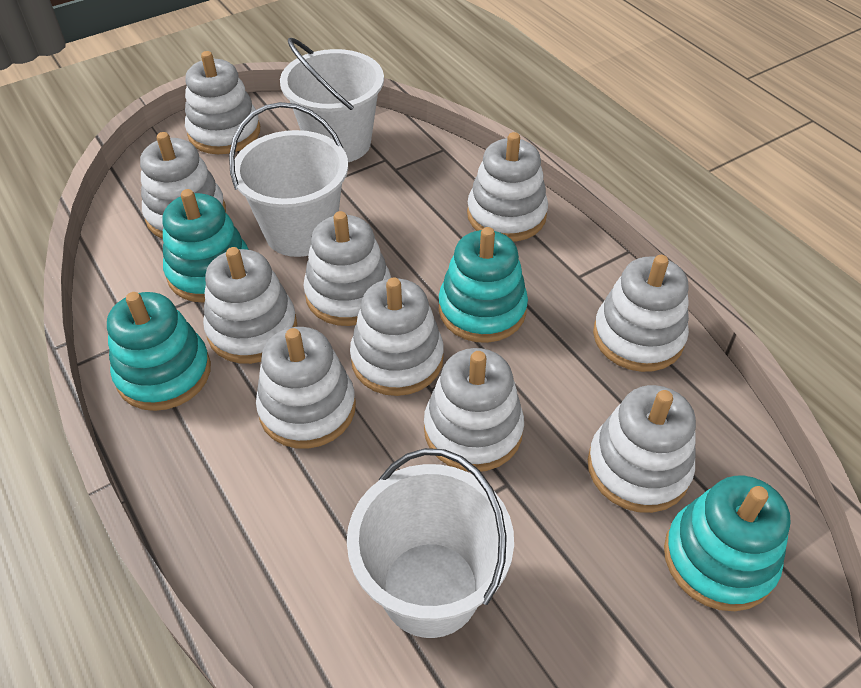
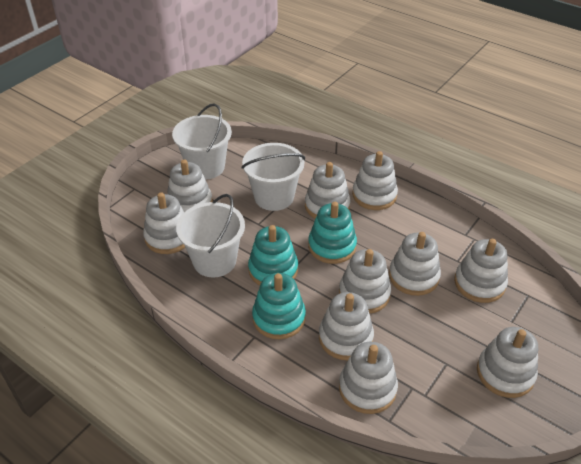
turquoise stacking toy: [107,292,211,411] [163,189,249,303] [439,227,528,343] [664,476,791,611] = 4 -> [248,225,298,285] [252,273,306,339] [308,202,357,264] = 3

